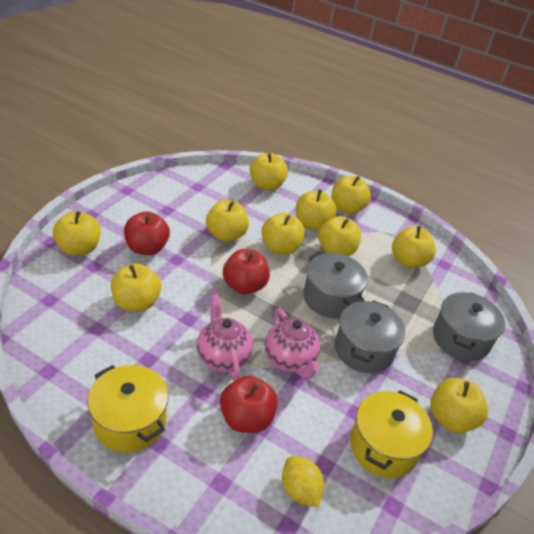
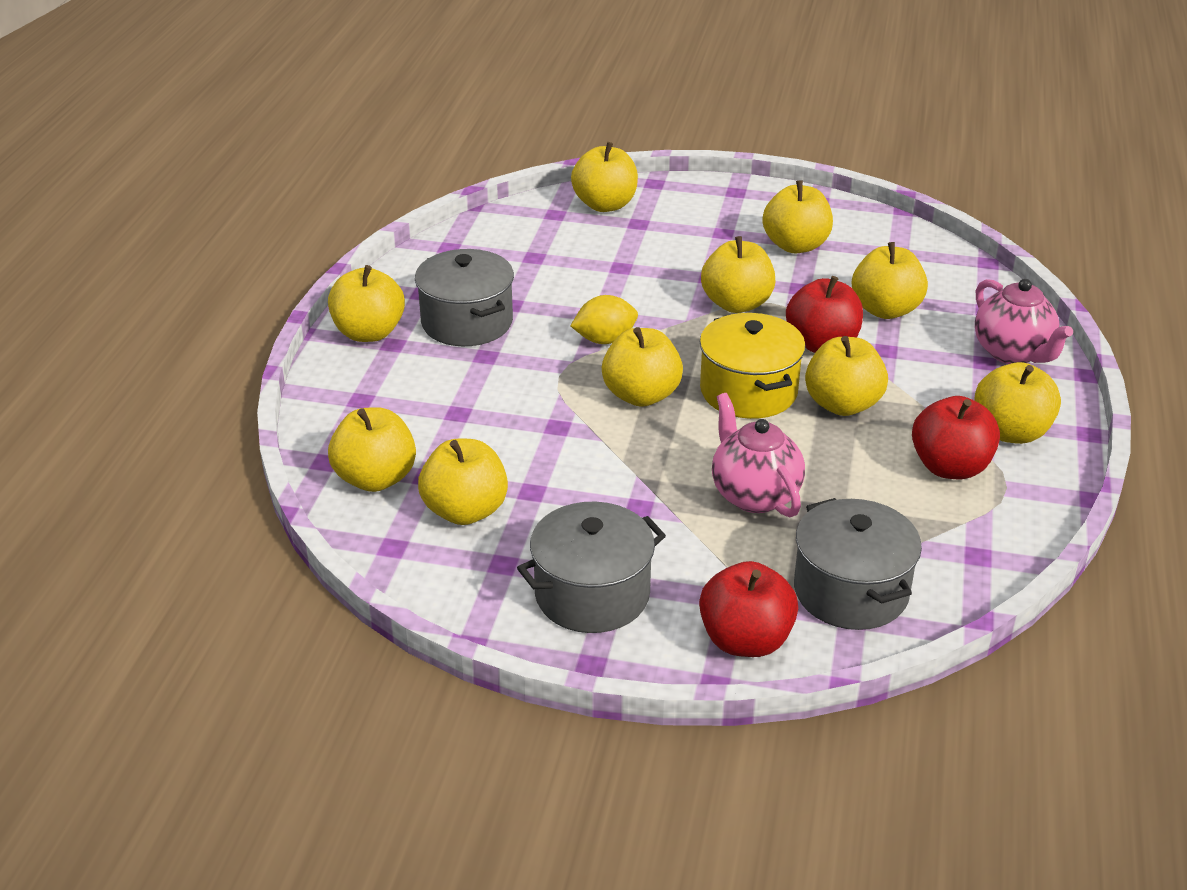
yellow pot: [87,365,169,453] [350,390,433,478] = 2 -> [700,313,806,419] = 1

